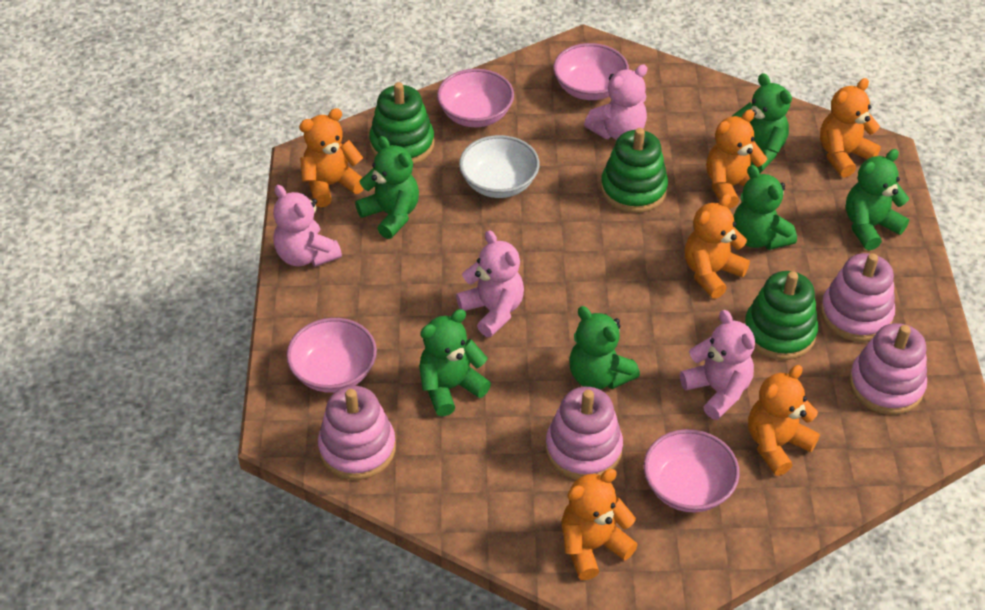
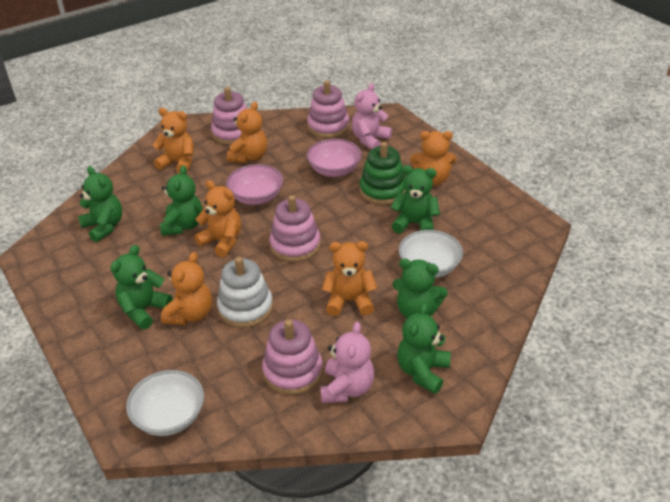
green stacking toy: [369,82,435,164] [601,128,668,213] [744,271,818,360] = 3 -> [360,142,406,205] = 1
pink bowl: [286,318,377,393] [437,69,514,127] [553,43,629,100] [644,429,740,513] = 4 -> [226,164,283,205] [307,139,362,177] = 2
pink teddy bear: [273,185,342,267] [456,230,524,337] [584,64,647,140] [680,310,755,420] = 4 -> [320,322,374,403] [352,83,392,150] = 2
white bowl: [459,135,540,198] = 1 -> [126,370,204,436] [399,230,463,278] = 2
white stacking toy: none = 0 -> [217,257,273,328] = 1

